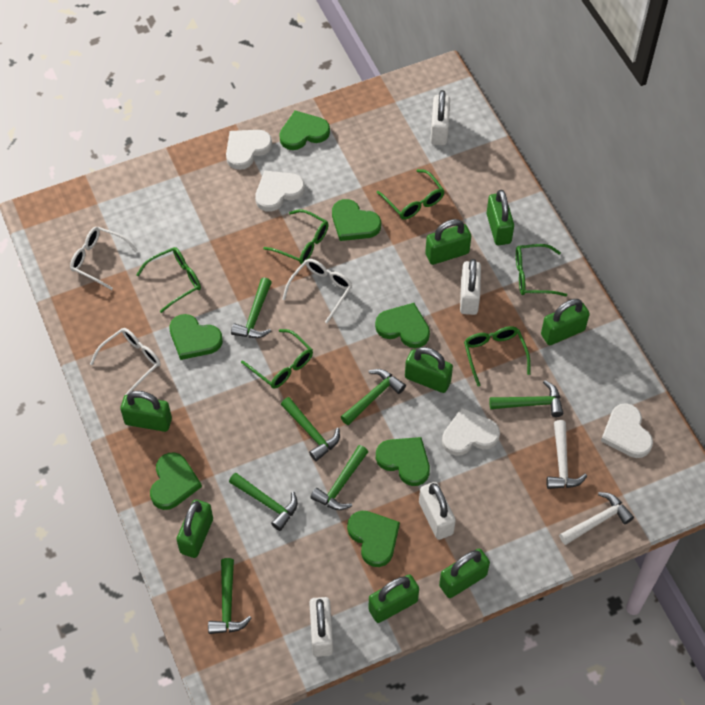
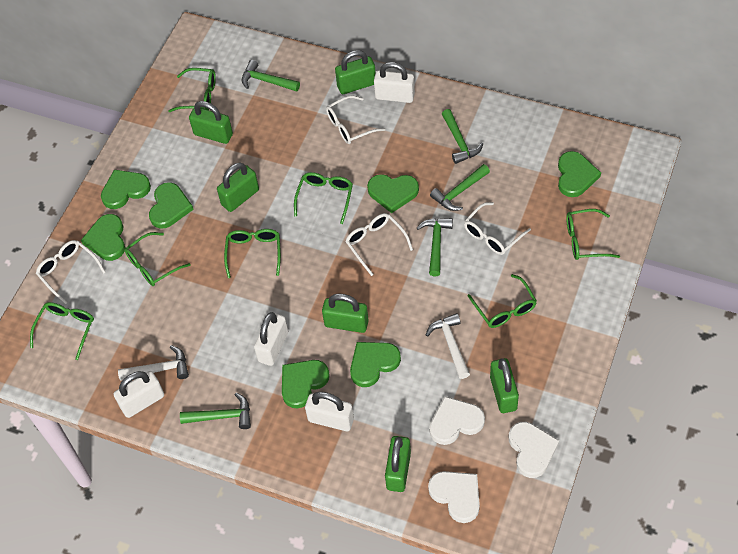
green glasses: [136,247,201,313] [241,329,313,389] [263,209,329,264] [377,169,445,220] [464,326,531,387] [516,244,567,297] = 6 -> [30,302,94,360] [124,232,190,286] [168,68,216,112] [224,229,281,278] [294,172,353,224] [468,274,537,328] [566,209,620,260] = 7
green hammer: [208,558,252,634] [229,472,298,531] [231,278,272,338] [281,397,340,461] [310,445,368,510] [341,369,406,425] [489,380,563,417] = 7 -> [180,393,251,429] [242,60,300,92] [417,218,453,276] [430,164,490,211] [442,109,483,164] = 5
green padlock: [120,391,172,432] [176,499,213,558] [368,574,419,623] [405,347,453,393] [425,219,471,265] [439,549,490,598] [487,190,514,245] [541,299,590,345] = 8 -> [189,101,233,144] [217,163,259,212] [322,294,369,333] [335,50,376,94] [385,436,411,492] [490,358,519,413] = 6
white glasses: [70,227,137,290] [90,328,161,396] [282,259,353,323] = 3 -> [36,240,106,304] [326,95,386,144] [345,213,413,276] [464,202,531,255] = 4
white heart: [226,130,272,170] [255,171,305,212] [442,408,500,456] [601,403,653,458] = 4 -> [428,471,480,523] [429,396,485,445] [509,422,559,478] = 3

